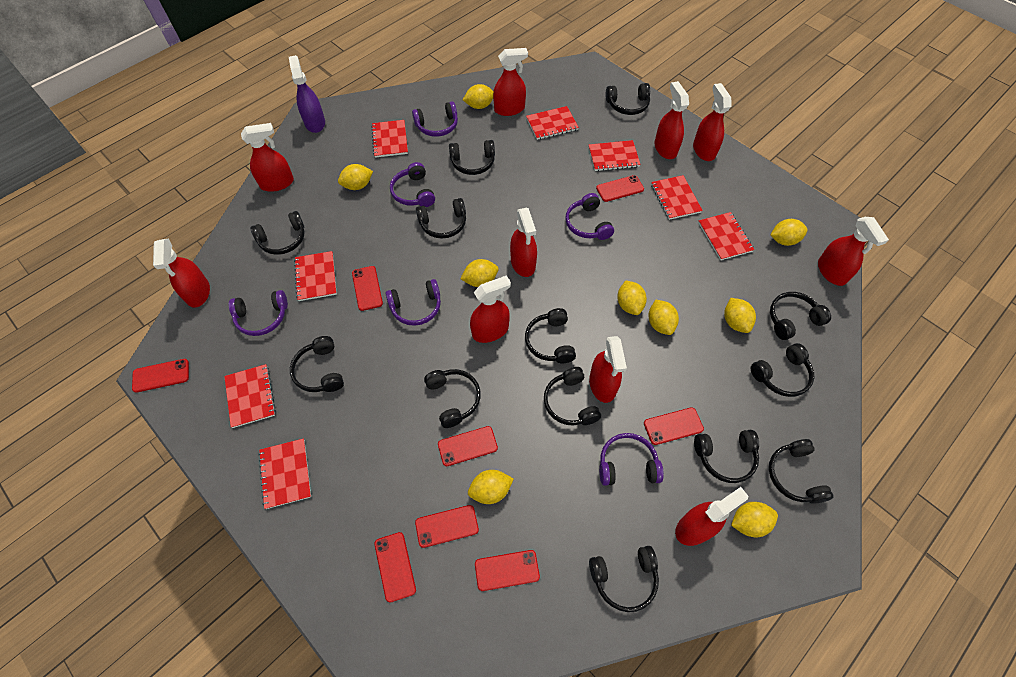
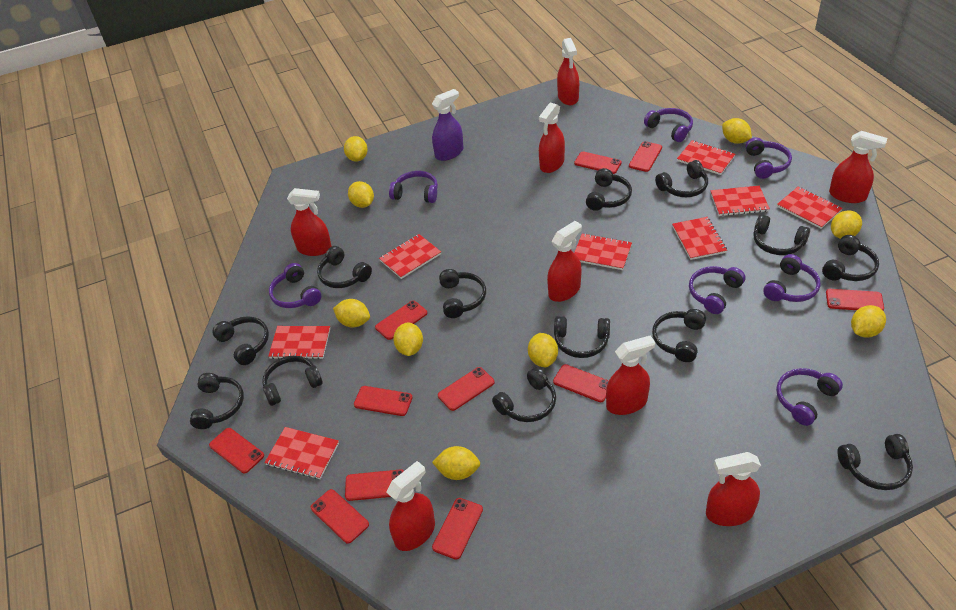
purple headphones: [229,290,288,336] [386,279,441,326] [390,162,435,207] [412,101,458,137] [565,193,614,240] [599,433,664,486] = 6 -> [269,263,321,308] [389,171,438,203] [644,108,693,142] [689,266,745,314] [745,137,792,179] [763,254,821,302] [776,368,843,426] = 7
red phone: [132,359,189,393] [352,266,383,311] [374,532,416,603] [415,505,479,548] [438,426,498,466] [475,550,540,591] [596,175,644,202] [644,407,704,445] = 8 -> [209,428,264,473] [311,489,369,544] [345,469,404,501] [354,386,413,416] [375,301,427,340] [432,498,483,560] [438,367,495,411] [553,364,609,402] [574,152,622,174] [629,141,662,172] [826,289,884,310] = 11
red spray bottle: [153,239,210,308] [241,123,294,192] [470,275,511,343] [493,48,528,116] [510,208,537,277] [589,336,627,403] [655,81,689,159] [675,487,749,546] [693,83,732,161] [818,217,889,286] = 10 -> [287,188,332,256] [386,461,435,551] [539,103,565,173] [547,221,582,302] [557,38,579,105] [606,335,655,415] [706,452,761,526] [829,131,887,203] = 8

